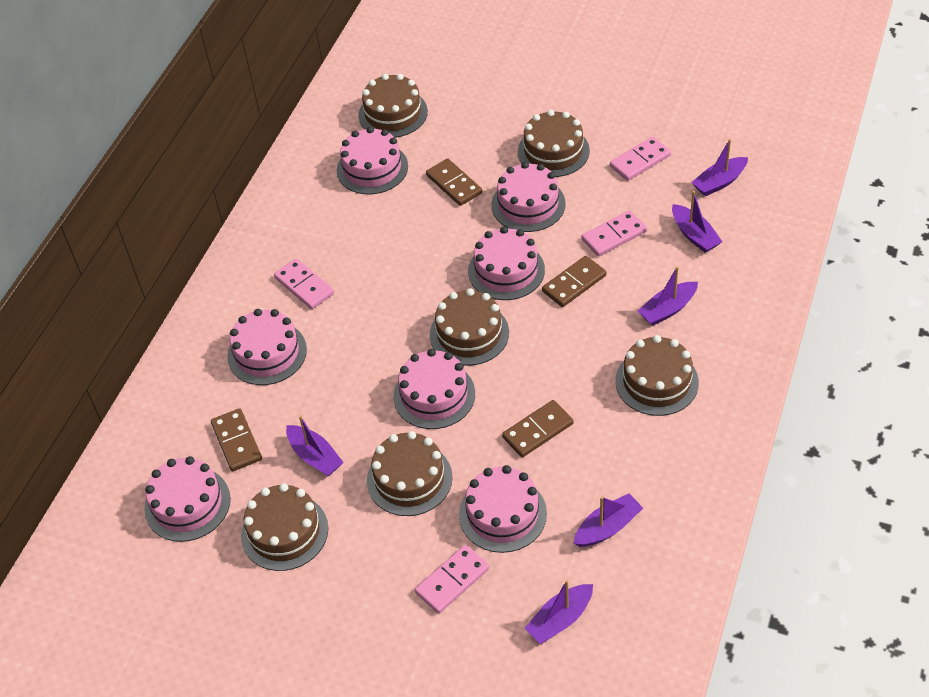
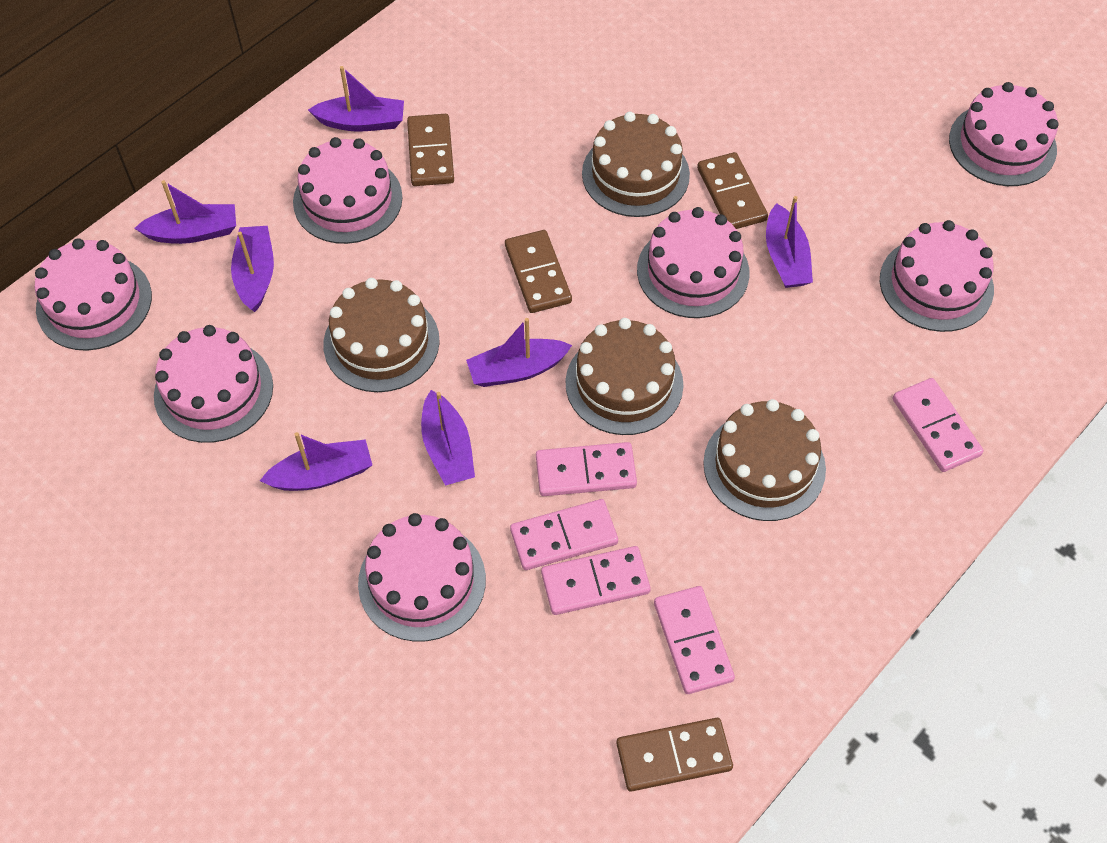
brown cake: [241,483,328,571] [358,74,428,138] [367,431,453,516] [430,288,509,366] [518,110,590,177] [615,335,699,416] = 6 -> [323,278,440,392] [566,318,683,435] [582,112,690,217] [703,399,826,521] = 4
pink domino: [274,258,334,309] [415,545,489,614] [582,210,647,256] [610,137,671,181] = 4 -> [510,499,618,570] [536,442,637,496] [541,546,651,615] [654,586,735,694] [893,378,983,472] = 5
purple boat: [286,415,344,476] [524,580,593,644] [573,494,643,547] [637,266,698,326] [672,191,722,253] [691,139,748,196] = 6 -> [134,180,236,244] [231,226,274,312] [260,432,372,491] [308,66,404,132] [421,390,475,486] [466,318,572,387] [766,196,813,288] = 7

